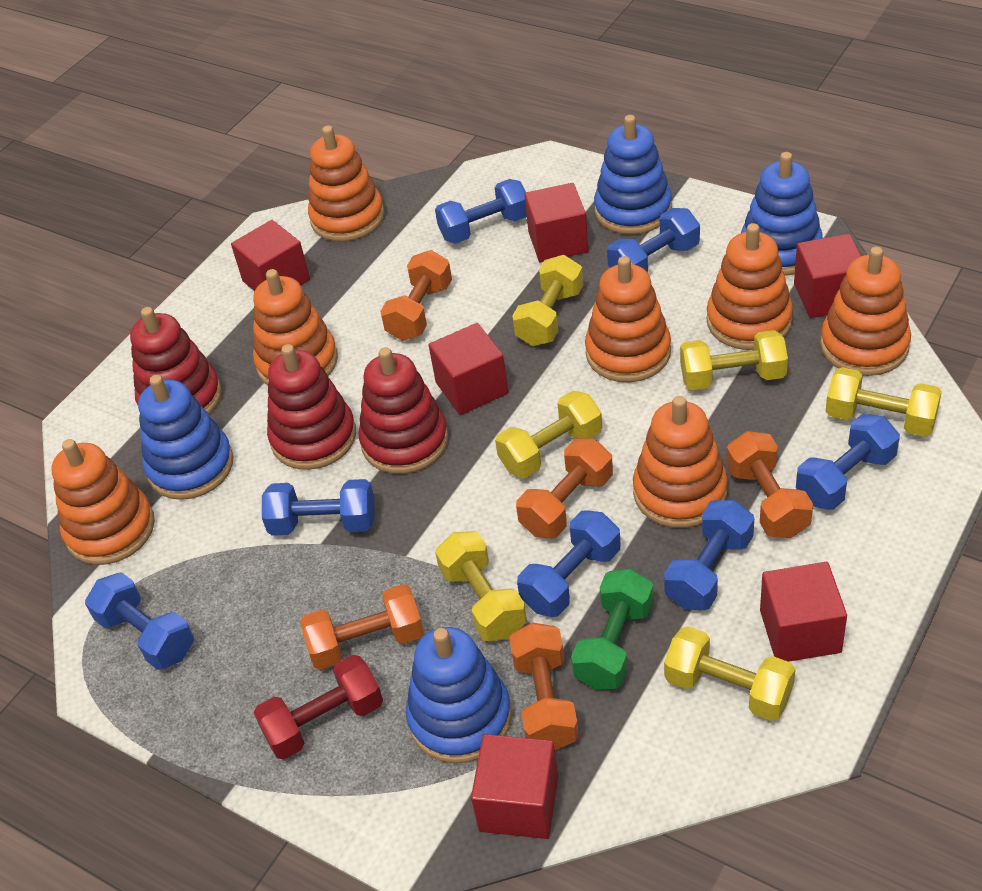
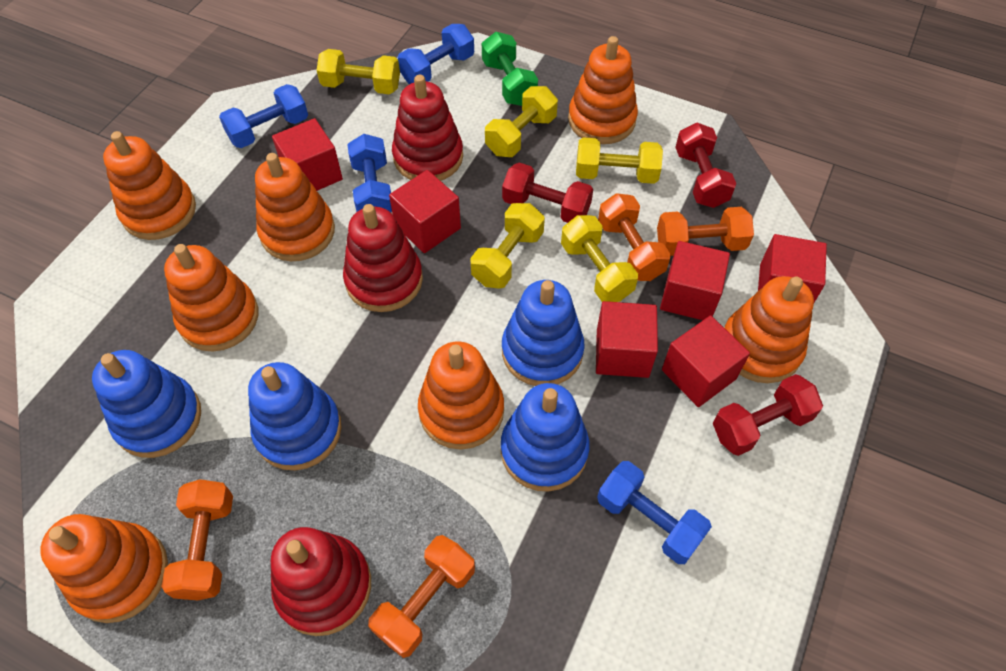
blue dumbbell: [85,572,194,670] [262,479,374,536] [435,179,527,244] [517,510,620,617] [607,208,700,273] [664,500,754,610] [796,414,900,510] = 7 -> [219,84,308,148] [347,134,392,212] [398,24,474,84] [597,461,712,564] = 4
orange dumbbell: [300,584,424,670] [380,250,452,341] [509,623,579,751] [516,439,613,539] [727,431,813,538] = 5 -> [161,479,233,600] [368,535,475,658] [598,193,671,281] [657,207,754,256] = 4
red dumbbell: [254,655,383,759] = 1 -> [502,163,593,223] [675,122,736,208] [713,374,823,456] = 3
yellow dumbbell: [435,531,527,641] [495,391,602,478] [512,255,583,346] [664,626,796,721] [680,330,788,390] [825,367,942,437] = 6 -> [317,49,400,95] [470,203,545,289] [485,86,558,157] [561,215,638,302] [576,137,663,184] = 5

